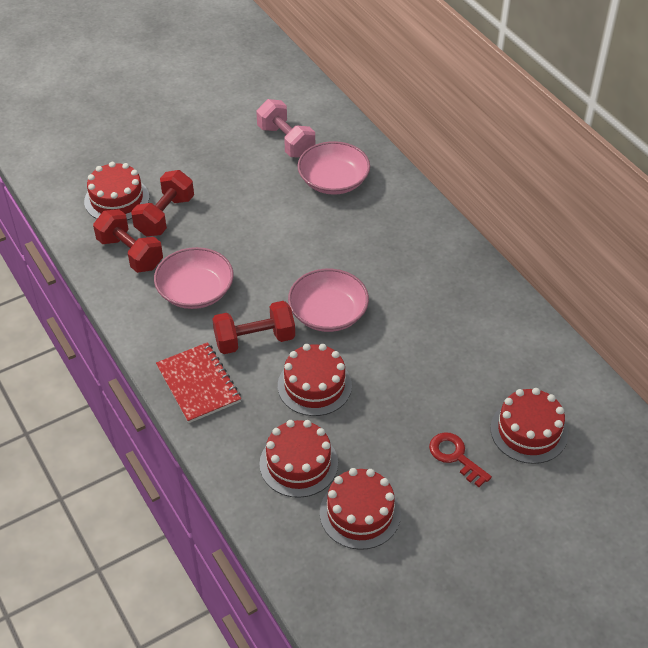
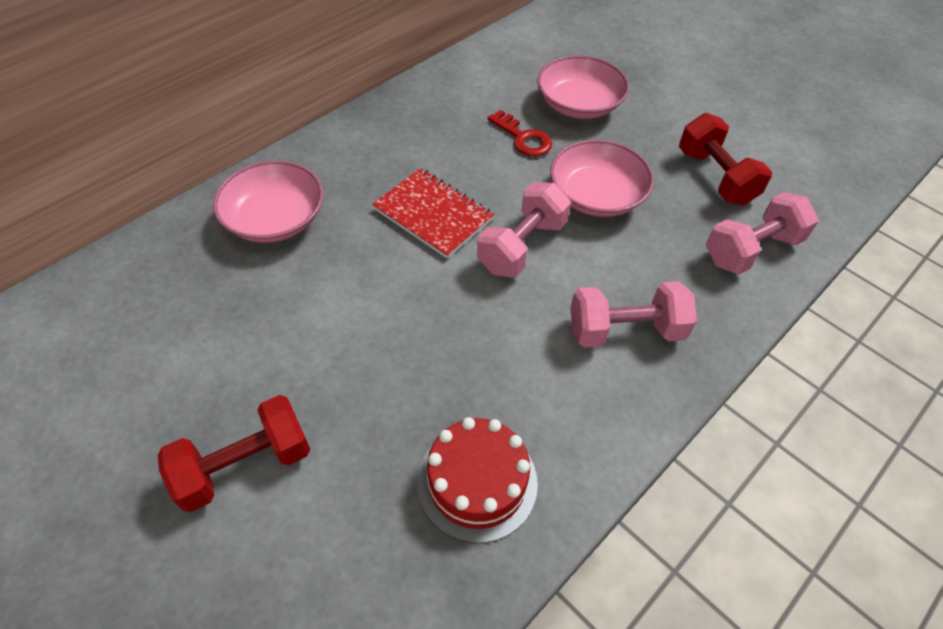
pink dumbbell: [256,99,315,158] = 1 -> [477,182,571,277] [570,281,697,348] [706,192,819,275] = 3
red cake: [84,162,149,220] [259,420,338,498] [278,344,352,416] [320,468,401,550] [491,388,568,464] = 5 -> [417,417,538,543] = 1
red dumbbell: [93,209,163,273] [131,170,194,237] [212,301,295,354] = 3 -> [158,395,310,512] [679,113,772,205] = 2

